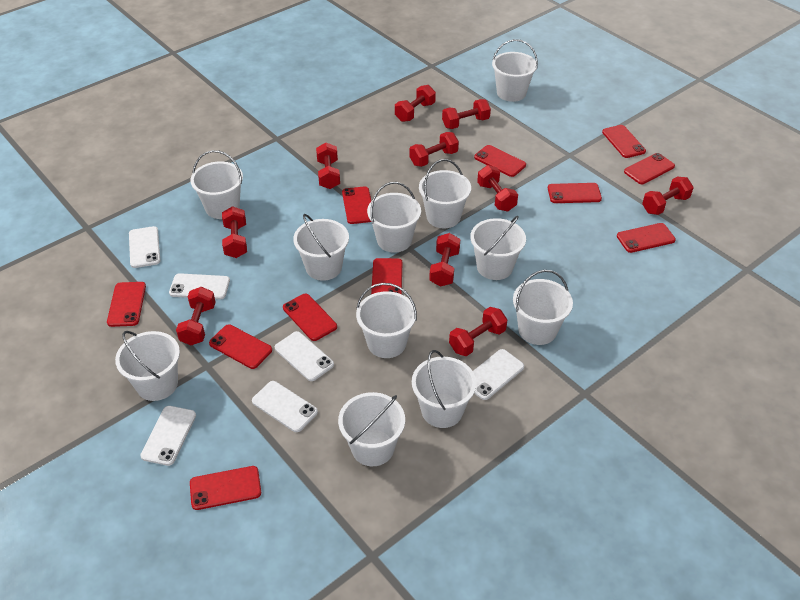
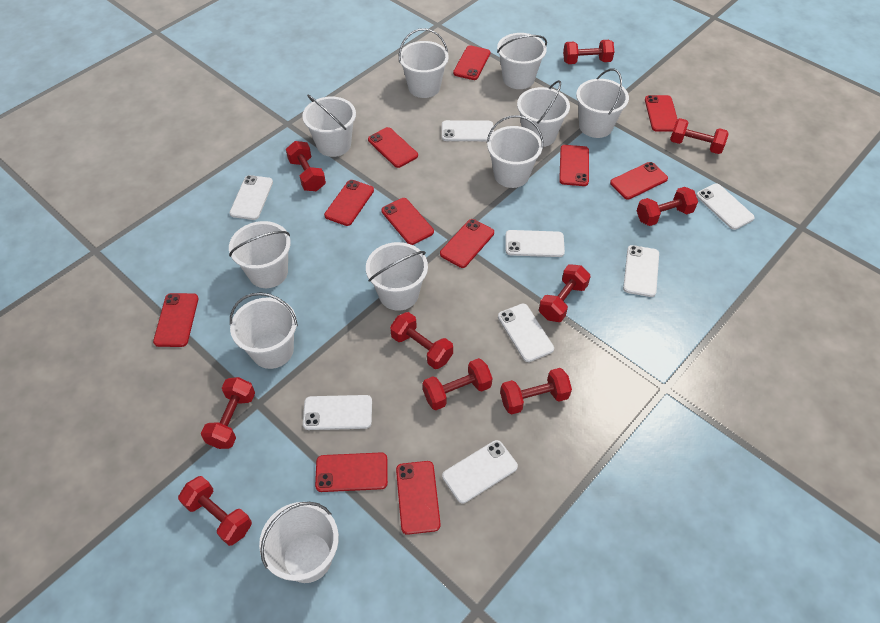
white bucket: [115,331,180,401] [190,150,243,219] [293,214,349,281] [338,392,405,466] [356,283,417,358] [367,182,421,253] [412,350,476,428] [419,159,471,228] [470,216,526,280] [492,39,538,102] [513,270,573,345] = 11 -> [229,221,291,288] [230,293,298,369] [259,502,339,583] [302,95,356,157] [366,242,428,311] [399,28,449,98] [487,115,543,188] [497,33,547,89] [517,80,570,147] [576,69,629,138] = 10
white phone: [129,226,160,268] [140,406,196,466] [169,273,230,299] [252,381,318,432] [275,331,334,381] [473,349,524,400] = 6 -> [230,175,273,220] [303,395,372,430] [442,120,494,141] [442,440,518,503] [498,304,554,362] [506,230,565,257] [623,245,659,297] [696,183,755,230] = 8

